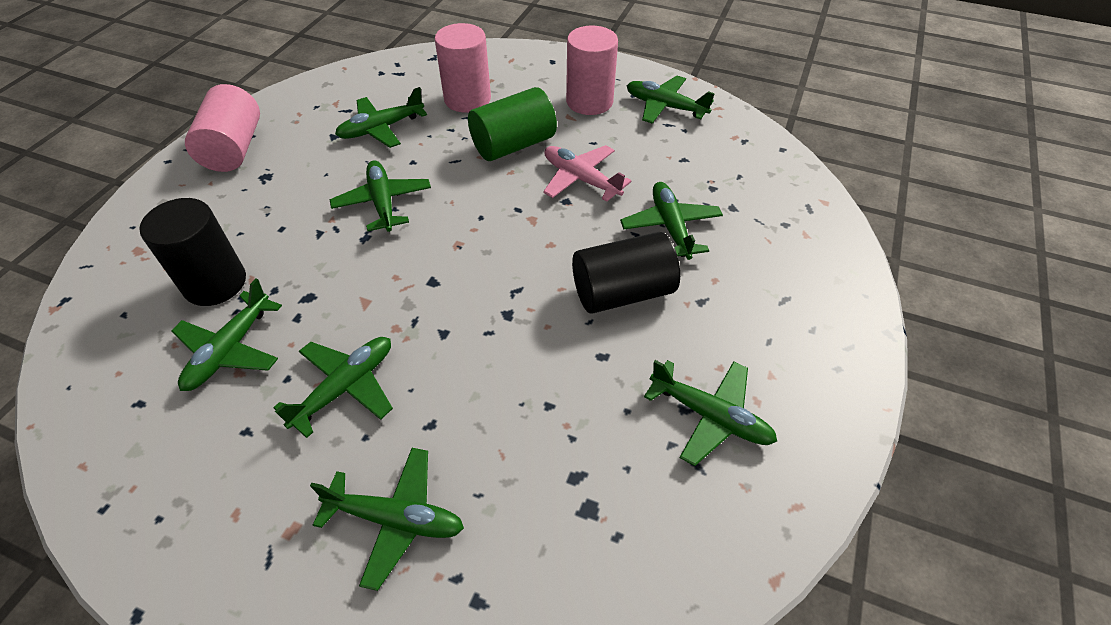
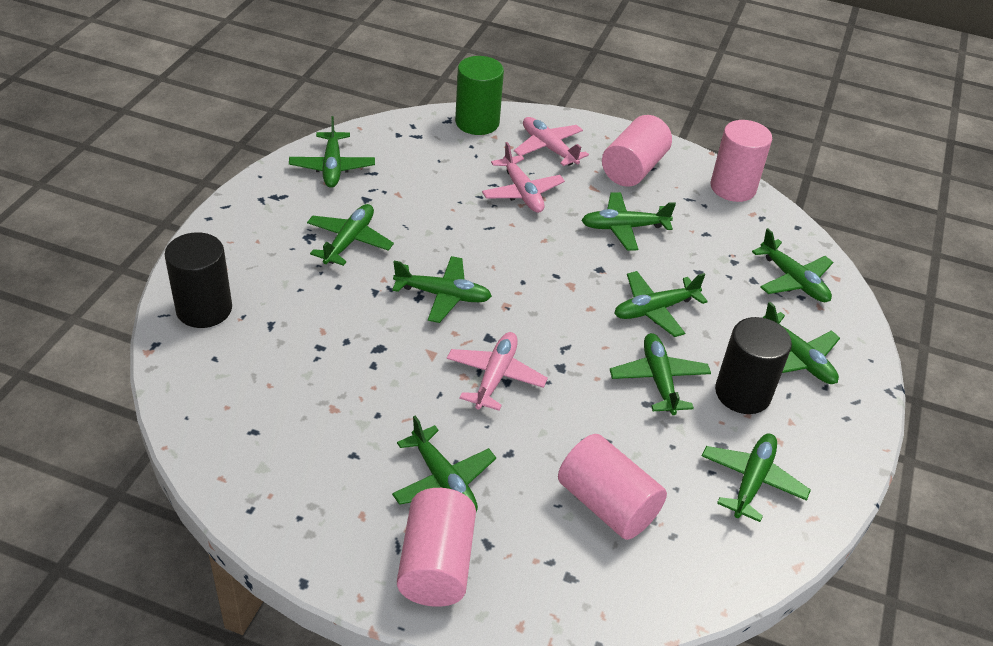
green plane: [171,278,282,391] [273,337,393,438] [310,448,464,591] [330,160,431,232] [335,87,427,148] [620,182,723,260] [627,76,715,123] [644,360,777,466] = 8 -> [289,116,375,188] [307,204,394,266] [392,256,492,323] [392,415,496,512] [581,192,676,251] [610,333,711,415] [614,271,708,337] [702,434,811,522] [752,228,833,302] [762,302,840,384] = 10
pink cylinder: [185,84,260,172] [435,23,491,112] [566,26,618,115] = 3 -> [397,488,476,607] [558,434,667,540] [602,115,672,187] [711,120,772,202] = 4
pink plane: [543,145,632,202] = 1 -> [447,332,548,411] [482,142,565,213] [514,117,589,166] = 3

